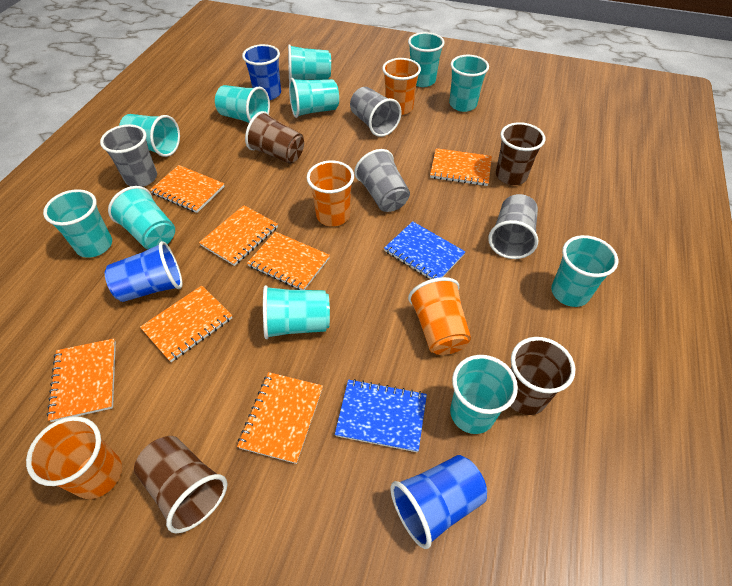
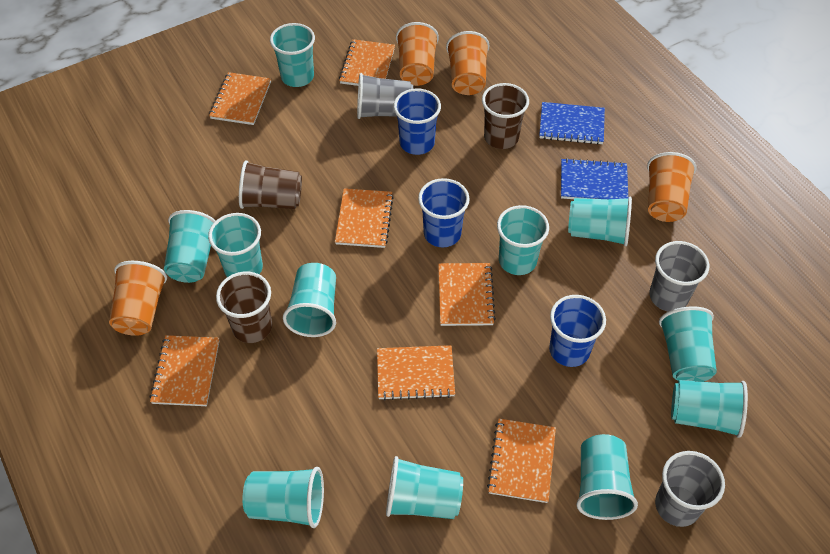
brown cup: [134,436,227,533] [245,111,304,164] [496,122,545,185] [510,337,575,415] = 4 -> [216,272,272,343] [239,160,302,209] [482,83,529,149] = 3
grey cup: [100,124,157,187] [350,87,402,137] [354,149,410,212] [488,194,538,259] = 4 -> [357,73,413,119] [649,241,709,311] [655,451,725,527] = 3

